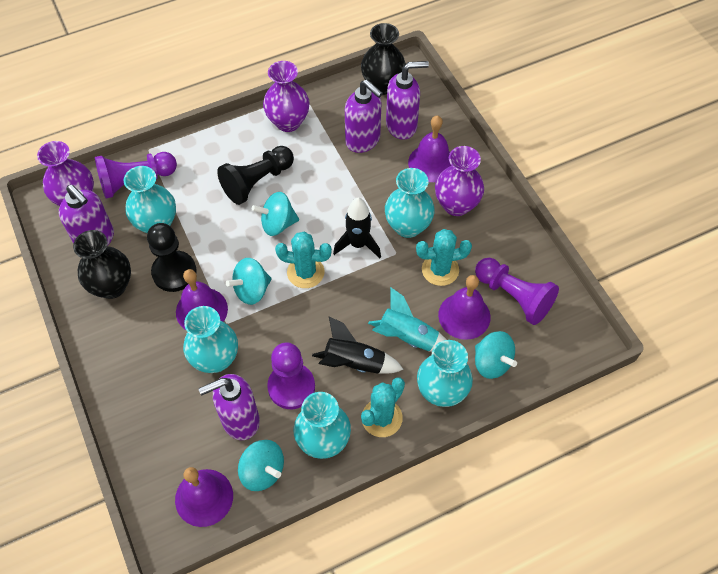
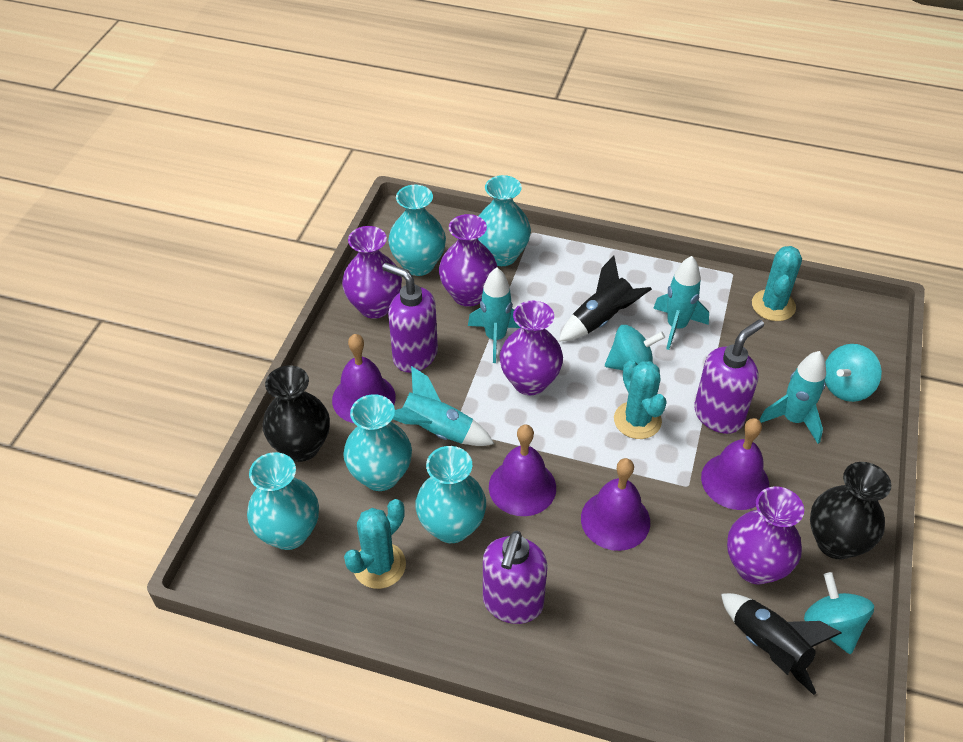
black pawn: [147,223,197,292] [217,146,294,205] = 2 -> none = 0
purple pawn: [95,152,177,198] [267,342,315,409] [475,258,559,325] = 3 -> none = 0
purple soap dispenser: [59,185,114,246] [199,374,260,440] [345,80,383,153] [386,61,429,140] = 4 -> [382,263,438,373] [483,531,548,624] [694,319,764,434] = 3
purple vase: [37,141,94,206] [263,61,310,132] [435,146,484,216] = 3 -> [342,226,402,319] [439,214,498,307] [500,301,563,395] [727,486,804,584] = 4
turquoise rocket: [368,287,447,352] = 1 -> [393,366,494,446] [468,268,521,363] [653,256,709,350] [759,351,826,444] = 4
turquoise spinning top: [226,258,272,305] [238,440,284,491] [252,192,299,236] [475,331,517,379] = 4 -> [605,325,665,370] [804,572,874,654] [825,344,882,402] = 3

